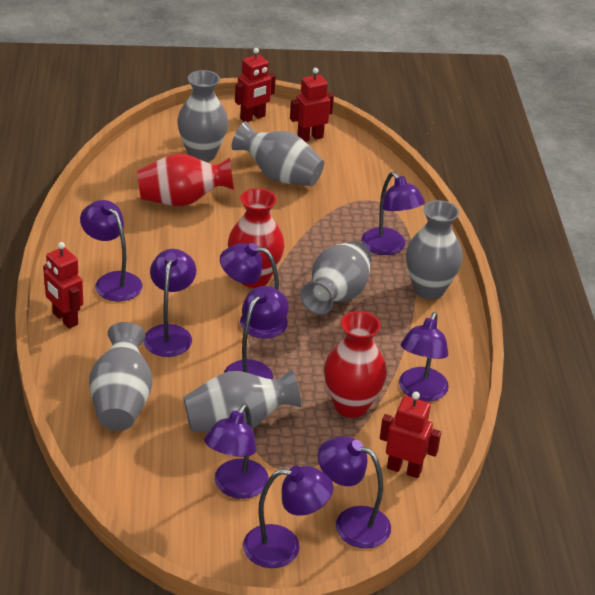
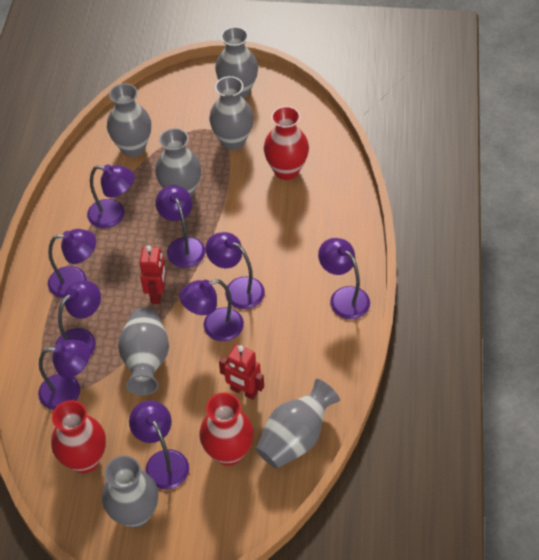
grey vase: [89,322,152,431] [177,70,228,162] [183,369,301,433] [232,121,324,186] [300,241,372,315] [406,200,463,300] = 6 -> [102,455,158,528] [107,83,151,157] [118,307,169,395] [155,128,201,197] [209,76,254,150] [215,27,258,99] [256,379,340,469] = 7
red robot: [43,242,83,329] [235,48,276,122] [290,68,334,142] [380,392,441,478] = 4 -> [140,245,167,304] [219,344,264,400] = 2

